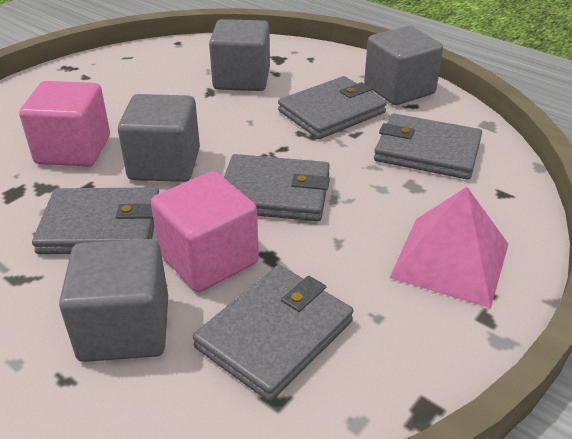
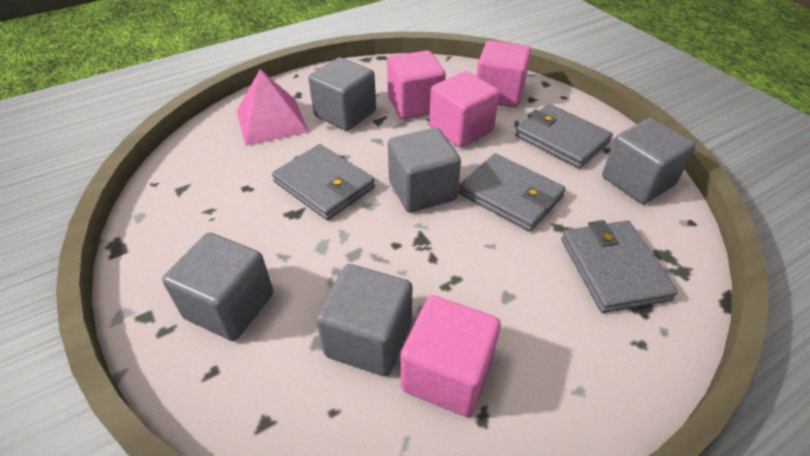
grey cube: [59,239,168,362] [118,94,200,182] [209,19,270,91] [364,26,443,105] = 4 -> [162,232,273,341] [308,57,376,131] [316,264,412,376] [388,128,461,212] [602,118,696,204] = 5
grey wallet: [32,187,159,254] [193,265,354,401] [224,154,330,221] [278,76,387,139] [374,113,482,180] = 5 -> [272,144,375,220] [458,153,566,232] [515,104,613,169] [561,220,678,313] = 4
pink cube: [19,81,110,166] [151,171,259,292] = 2 -> [387,50,446,119] [401,296,501,417] [429,71,499,148] [476,41,531,107] = 4

